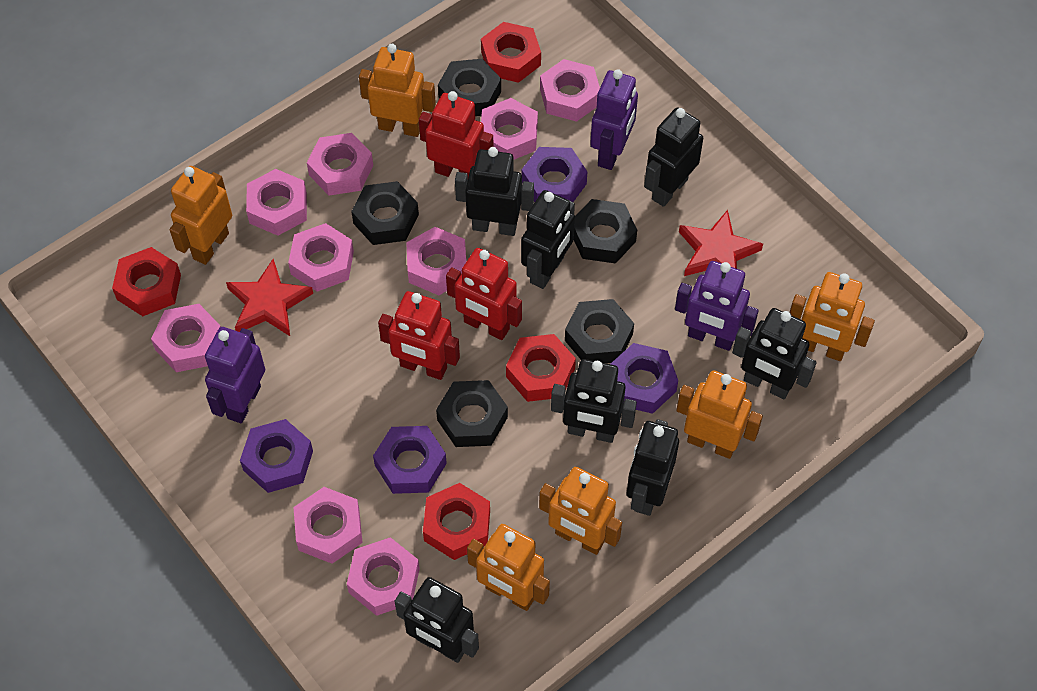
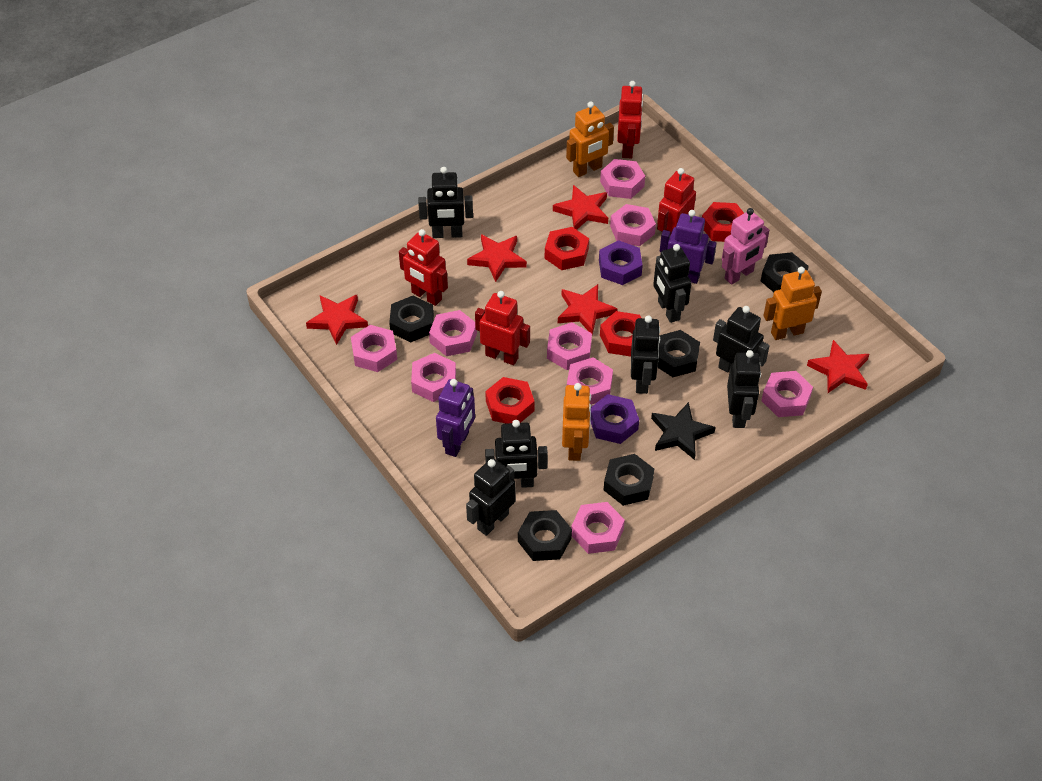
black star: none = 0 -> [651,402,716,460] = 1
orange robot: [170,166,232,265] [359,44,436,137] [467,524,550,611] [539,467,622,555] [676,370,763,459] [790,272,875,361] = 6 -> [562,383,591,461] [566,102,614,177] [763,267,822,340] = 3
pink robot: none = 0 -> [722,208,769,285] = 1
purple nut: [240,419,313,493] [373,426,447,494] [522,147,587,202] [611,343,678,414] = 4 -> [591,394,639,444] [599,240,643,285] = 2
purple robot: [205,327,265,423] [590,69,638,170] [675,261,759,351] = 3 -> [436,379,475,457] [660,210,717,284] = 2
red robot: [378,291,460,380] [419,91,494,177] [446,248,522,340] = 3 -> [399,229,448,306] [475,291,530,365] [617,81,643,158] [657,168,696,236] = 4
red star: [226,259,313,336] [679,210,763,276] = 2 -> [306,295,368,345] [467,234,527,282] [553,185,608,230] [558,284,618,335] [807,340,869,393] = 5

